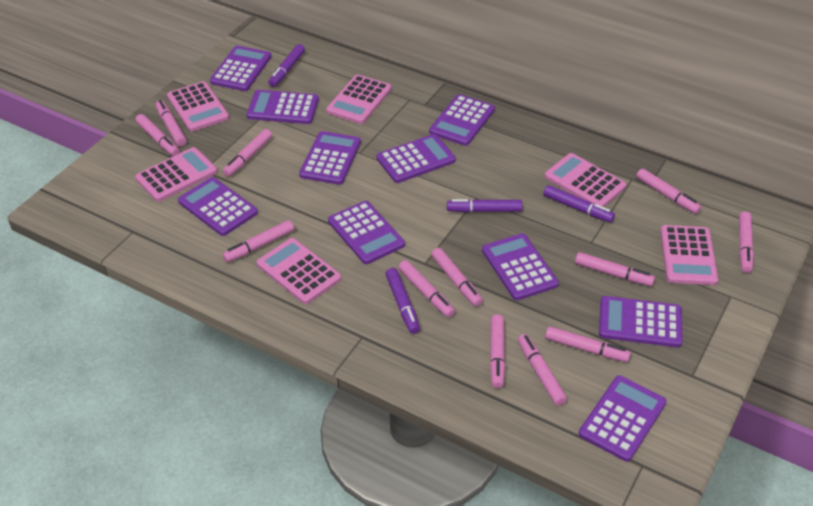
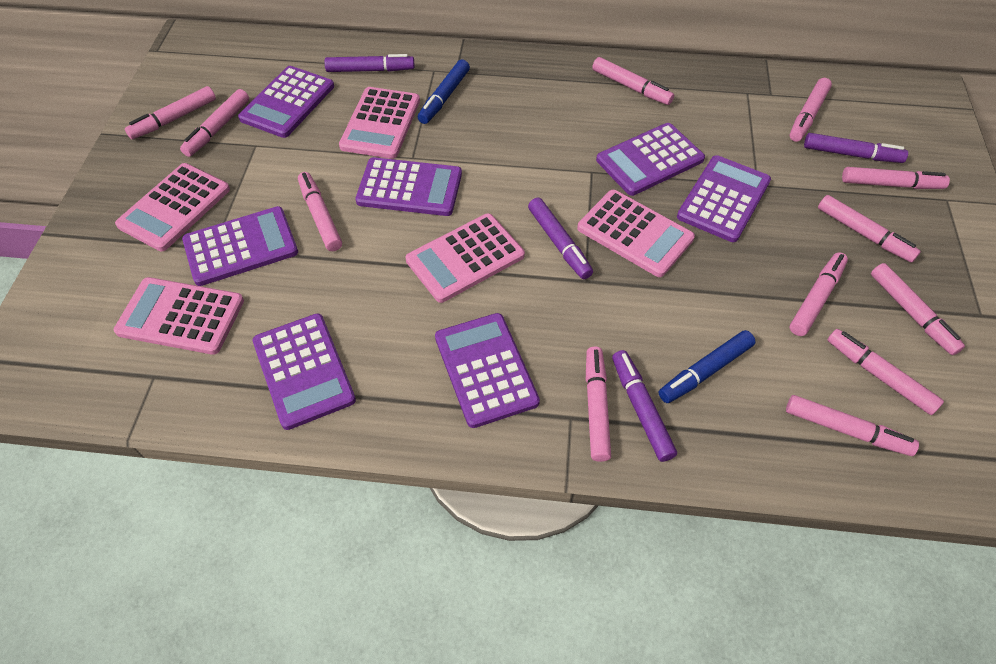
blue marker: none = 0 -> [418,59,470,124] [659,330,756,403] = 2
pink calculator: [135,147,217,202] [167,81,229,132] [257,238,342,304] [326,75,391,124] [544,153,626,207] [660,225,718,285] = 6 -> [114,277,244,355] [115,163,230,251] [339,87,420,159] [406,213,525,303] [577,190,695,277] = 5
purple calculator: [178,177,258,236] [210,46,271,91] [247,90,319,124] [299,131,361,185] [328,201,405,264] [376,134,456,183] [429,94,495,146] [482,233,559,300] [579,375,667,462] [599,296,682,347] = 10 -> [182,206,298,286] [238,66,334,138] [253,313,356,430] [355,157,462,216] [435,313,540,428] [596,123,705,196] [677,155,771,242] = 7

